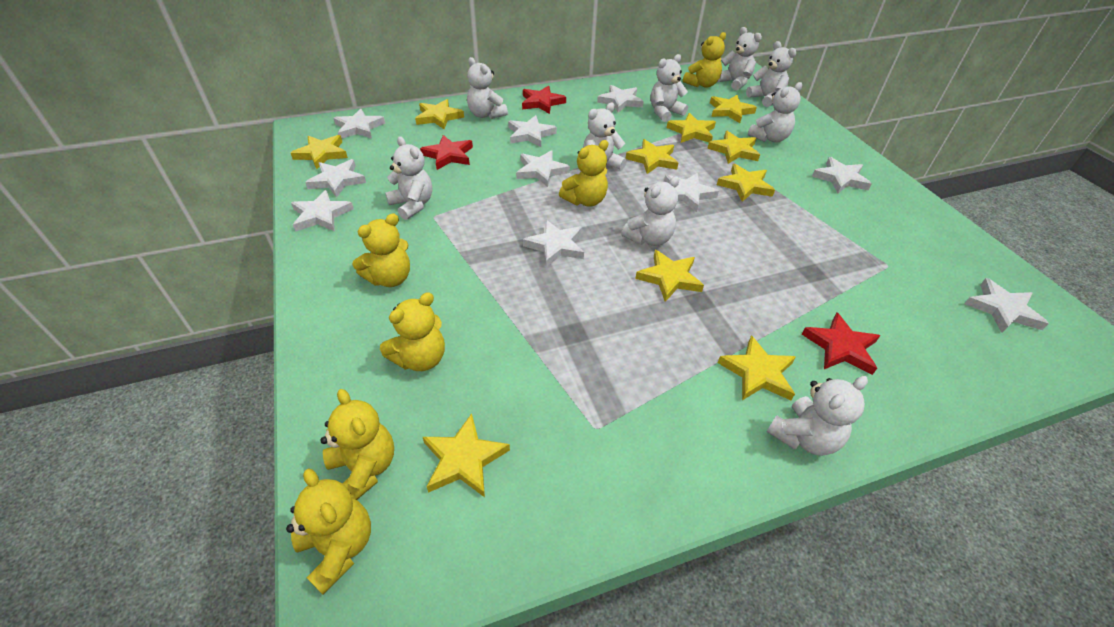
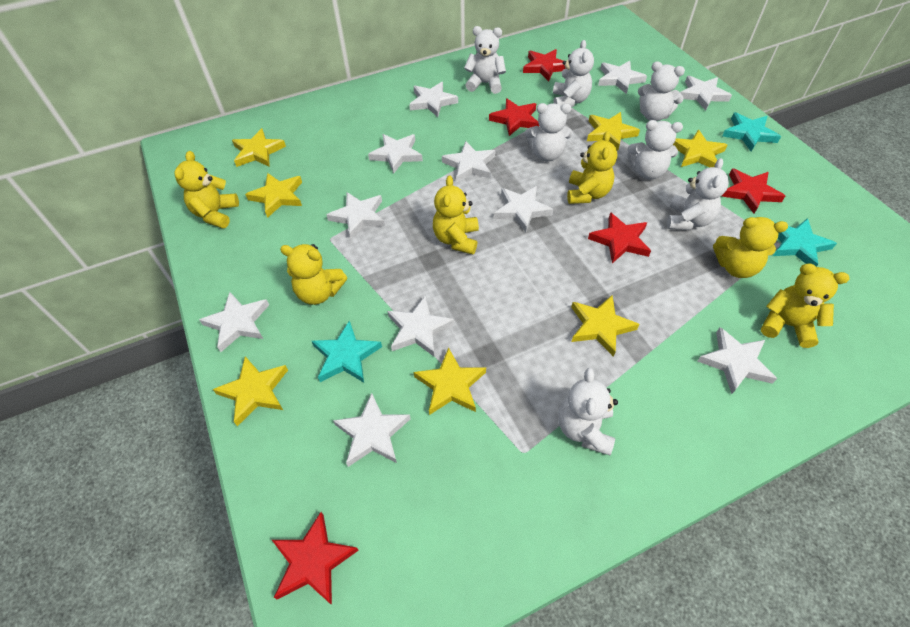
red star: [420,135,473,170] [522,86,566,114] [802,313,880,375] = 3 -> [272,512,359,605] [489,98,539,136] [523,49,565,81] [588,212,651,263] [722,168,785,214] = 5
turquoise star: none = 0 -> [312,320,382,383] [722,112,781,151] [773,218,837,267] = 3
white star: [291,190,354,232] [305,159,366,198] [334,109,385,139] [508,115,557,147] [516,150,570,187] [523,220,584,267] [597,85,644,113] [664,173,719,212] [812,157,872,193] [964,278,1049,333] = 10 -> [199,292,269,352] [327,192,385,239] [333,393,411,467] [368,134,423,174] [387,296,454,356] [409,82,458,117] [442,141,496,182] [494,186,553,232] [598,61,647,94] [680,76,732,111] [698,327,777,394] = 11
white teddy bear: [385,136,432,220] [467,57,508,119] [583,103,627,176] [621,176,679,246] [650,54,688,122] [717,27,762,91] [746,41,796,107] [748,82,802,142] [767,376,868,456] = 9 -> [464,26,506,94] [525,103,573,161] [553,40,594,107] [558,368,618,455] [627,120,683,180] [638,61,685,121] [667,158,729,230] = 7
yellow star: [291,135,348,169] [415,99,464,129] [423,413,510,497] [626,139,678,174] [635,250,704,302] [667,113,716,143] [707,131,760,164] [710,95,757,123] [717,164,775,202] [718,335,796,400] = 10 -> [213,356,288,426] [232,128,286,167] [245,173,302,218] [414,347,486,415] [571,295,640,357] [587,112,640,151] [673,130,727,168] = 7

